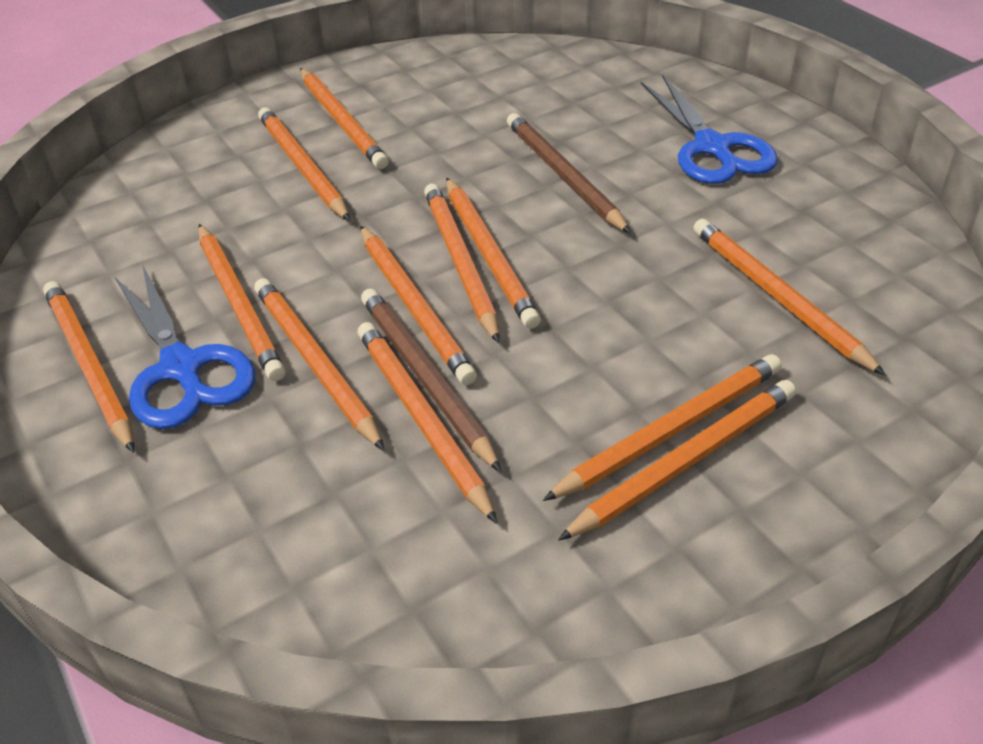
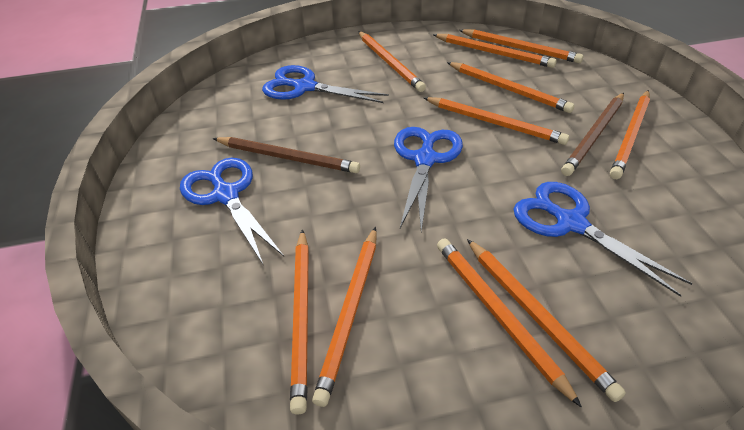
blue scissors: [114,264,255,429] [641,75,778,184] = 2 -> [180,158,284,266] [262,65,389,103] [394,127,463,231] [514,182,693,297] = 4
orange pencil: [43,281,134,453] [198,224,286,381] [254,278,384,450] [258,107,350,221] [300,68,388,169] [358,322,497,524] [360,226,477,385] [424,184,499,343] [446,178,541,329] [543,354,782,501] [558,380,796,541] [693,219,886,376] = 12 -> [290,229,309,414] [312,227,377,407] [358,31,426,92] [424,97,569,145] [433,34,557,68] [437,238,582,407] [447,62,575,113] [459,29,583,63] [467,239,626,402] [610,90,650,179] = 10

